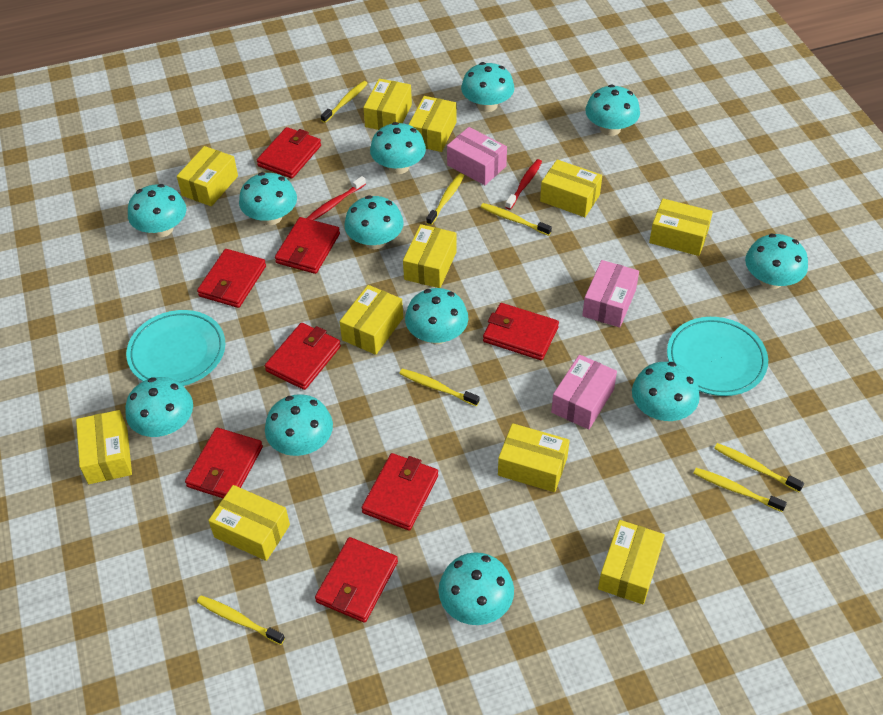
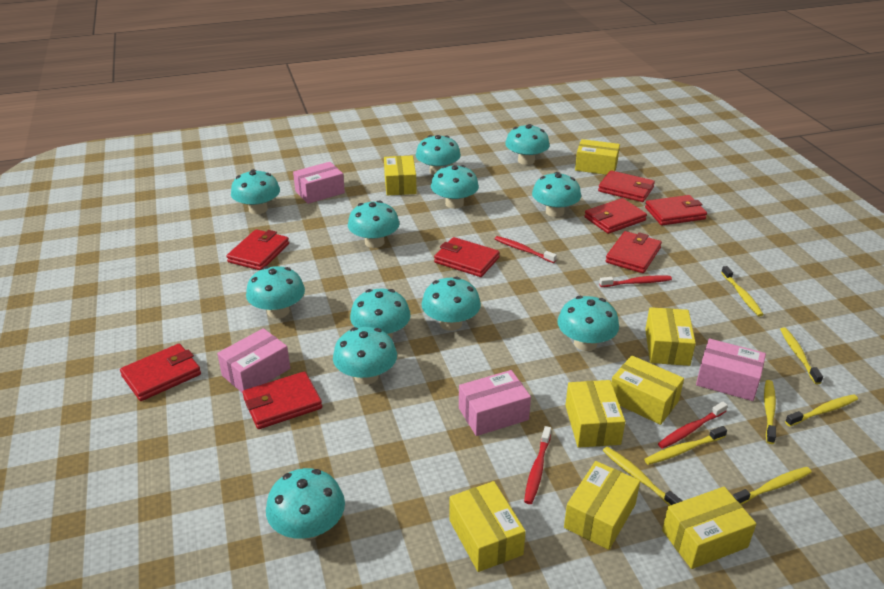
pink box: [447,127,507,185] [551,355,617,430] [582,260,639,327] = 3 -> [217,328,290,393] [293,162,345,204] [459,370,531,436] [696,339,766,401] = 4
red toothbrush: [306,176,366,220] [505,159,542,210] = 2 -> [495,236,557,263] [524,426,551,504] [599,275,672,287] [658,401,728,449] = 4
turquoise plate: [126,310,225,386] [667,317,768,396] = 2 -> none = 0
yellow box: [76,410,132,484] [177,146,238,206] [208,485,290,561] [339,285,403,355] [363,79,412,130] [403,224,457,288] [409,96,457,152] [498,423,570,492] [540,160,602,217] [598,520,665,604] [649,199,713,256] = 11 -> [384,156,417,195] [449,481,526,572] [564,461,640,550] [565,380,625,448] [575,139,620,175] [611,355,684,425] [645,307,696,366] [662,487,756,569] = 8

